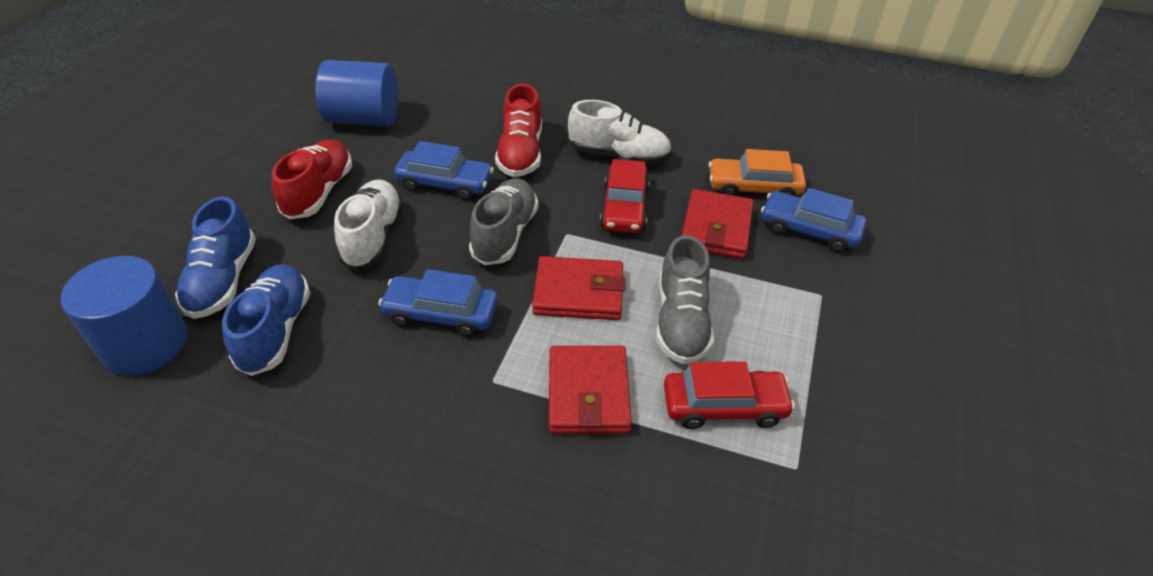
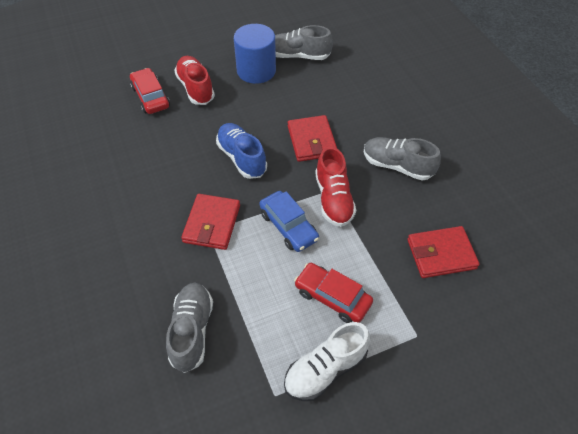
blue car: [378,269,498,337] [394,141,494,200] [761,188,867,252] = 3 -> [259,191,319,252] = 1
blue cylinder: [61,256,188,376] [316,60,398,126] = 2 -> [234,24,276,84] = 1
blue shoe: [175,196,256,319] [222,264,311,376] = 2 -> [216,123,267,179] = 1
grey shoe: [469,178,538,265] [656,235,714,364] = 2 -> [166,283,213,373] [275,25,333,60] [364,137,441,180] = 3
orange car: [709,149,806,196] = 1 -> none = 0
white shoe: [334,179,403,270] [568,100,672,165] = 2 -> [284,322,370,401] = 1

